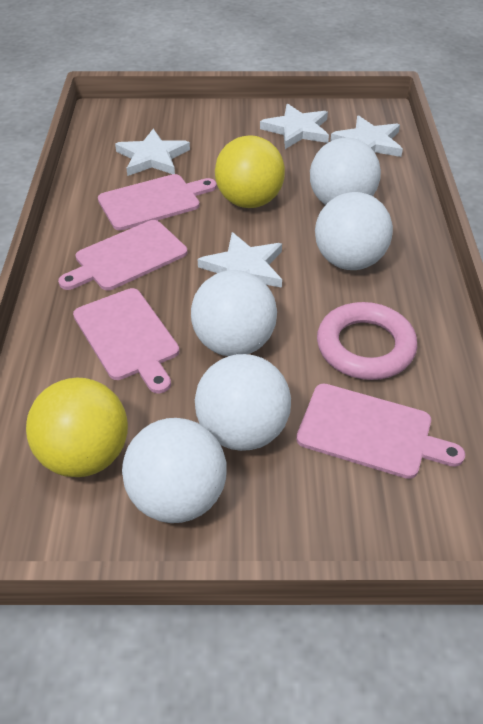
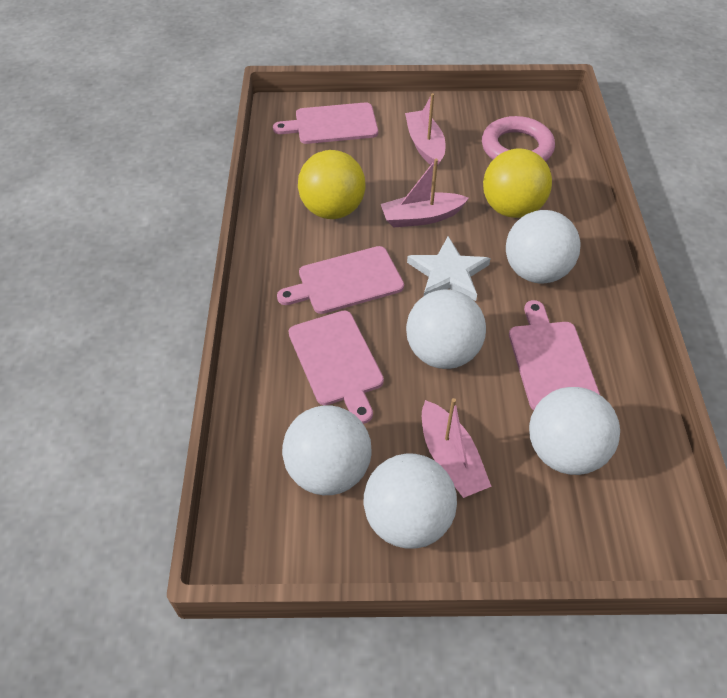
pink boat: none = 0 -> [381,159,469,228] [405,93,445,167] [422,398,492,498] = 3
white star: [115,129,190,176] [198,232,282,288] [260,104,329,149] [331,115,403,157] = 4 -> [407,236,491,301] = 1

